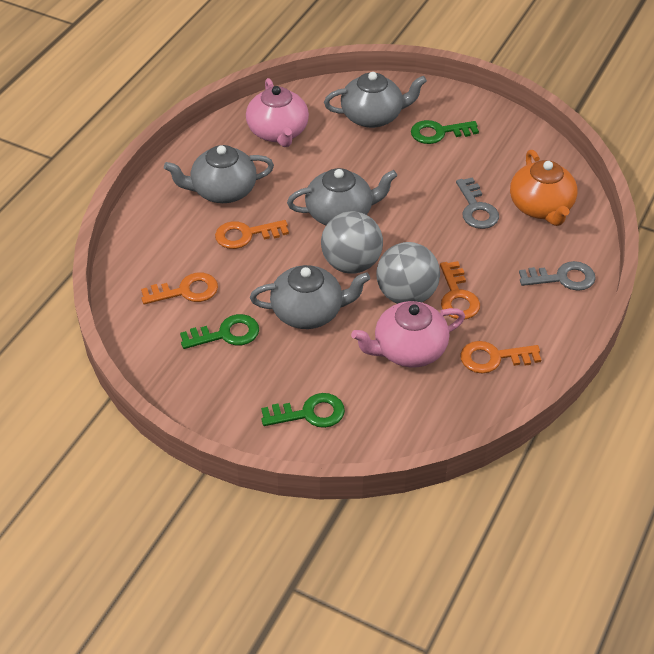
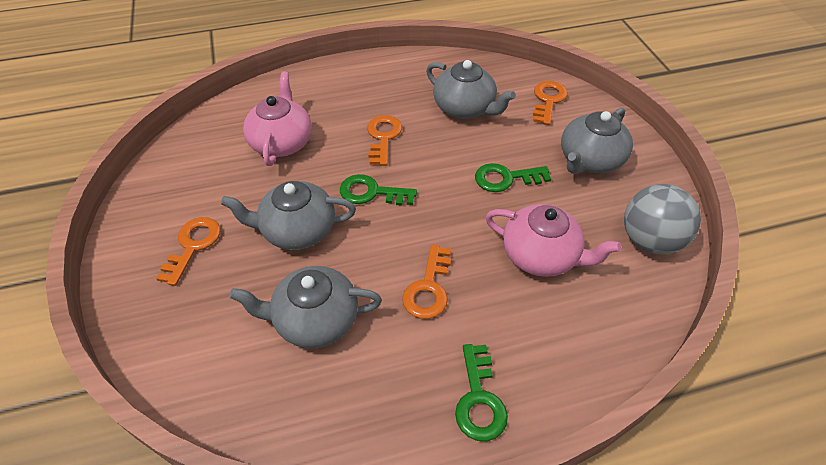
grey ball: [321,211,383,273] [376,242,440,304] = 2 -> [624,184,701,254] = 1
grey key: [456,177,499,229] [519,261,596,291] = 2 -> none = 0
orange teapot: [510,150,577,226] = 1 -> none = 0

